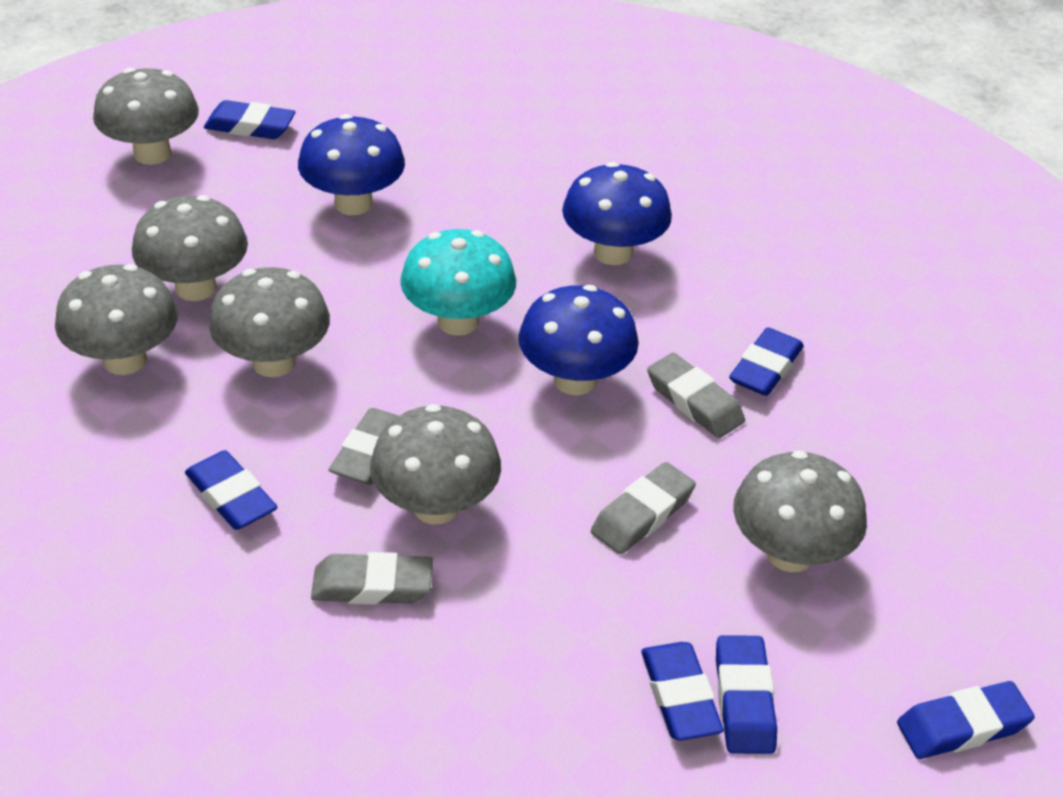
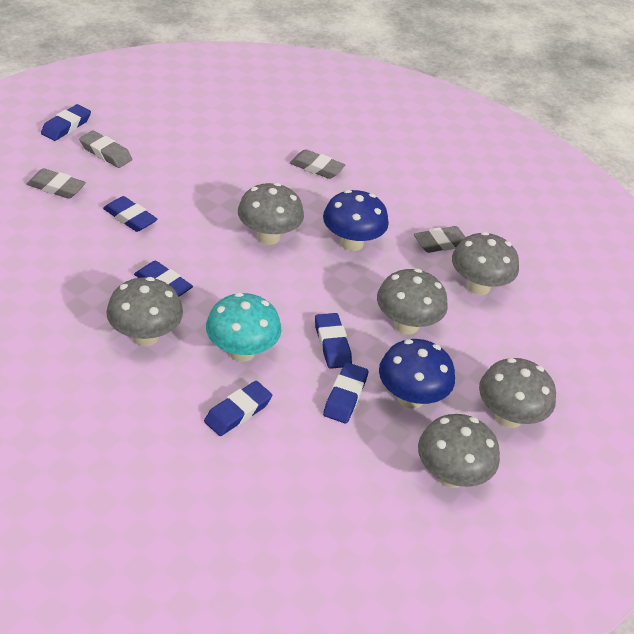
blue mushroom: [298,114,405,215] [519,285,639,395] [562,162,672,265] = 3 -> [323,190,389,251] [379,339,455,409] = 2

